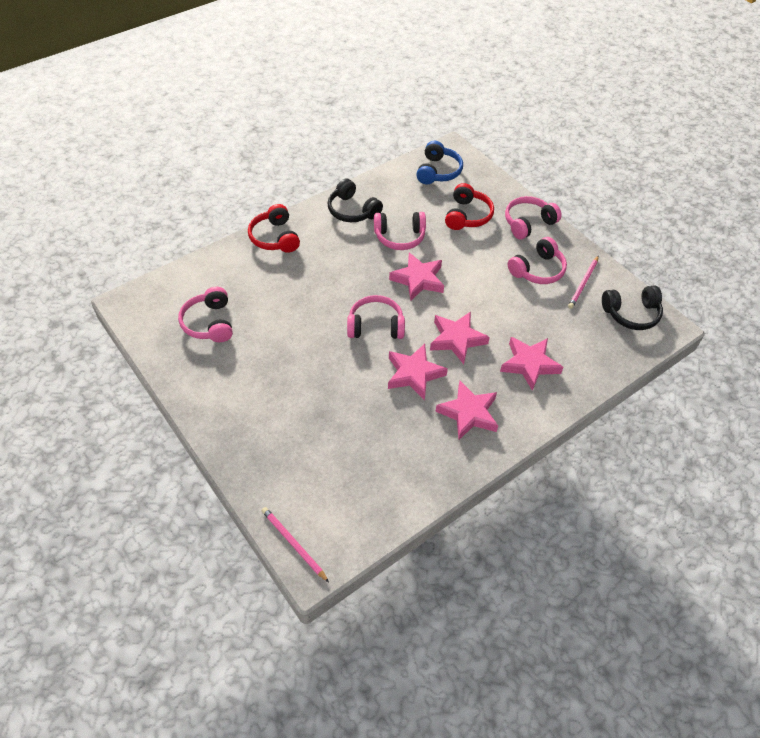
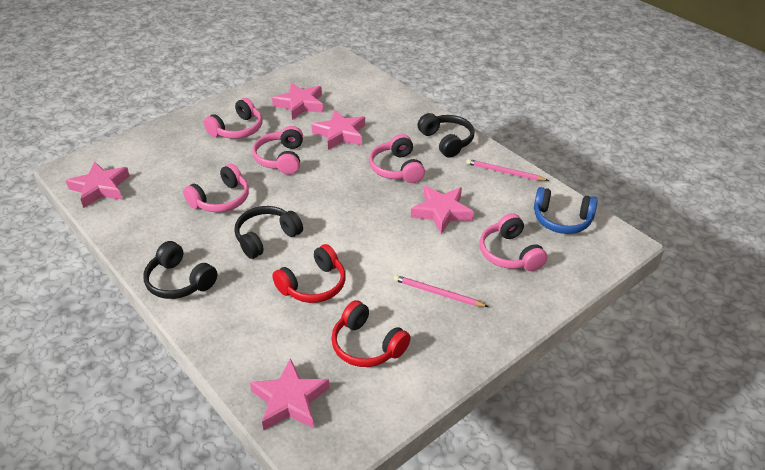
black headphones: [328,178,383,222] [602,285,663,330] = 2 -> [143,241,217,299] [234,206,303,259] [417,113,475,158] = 3

